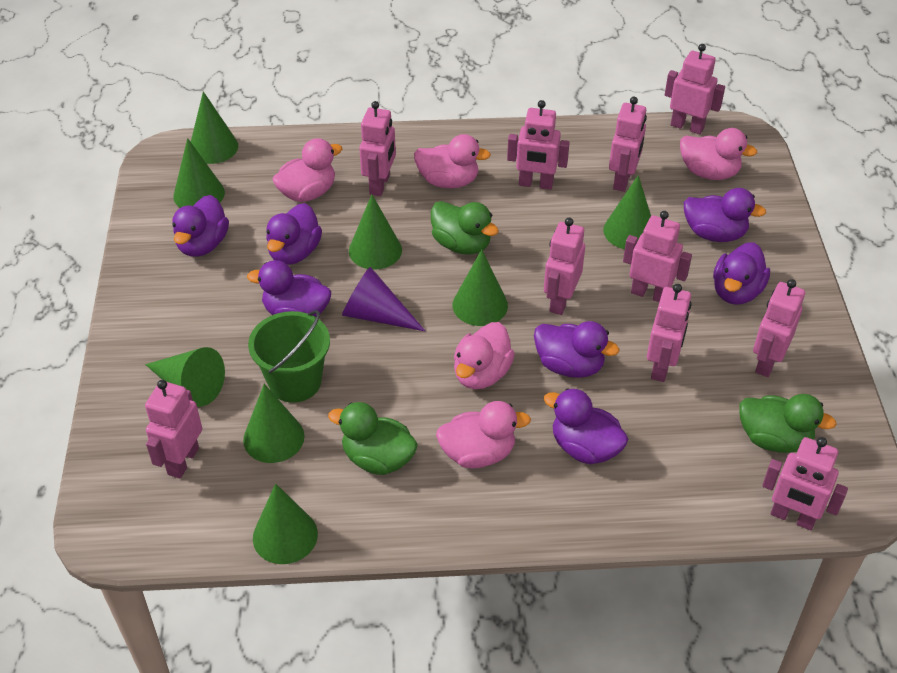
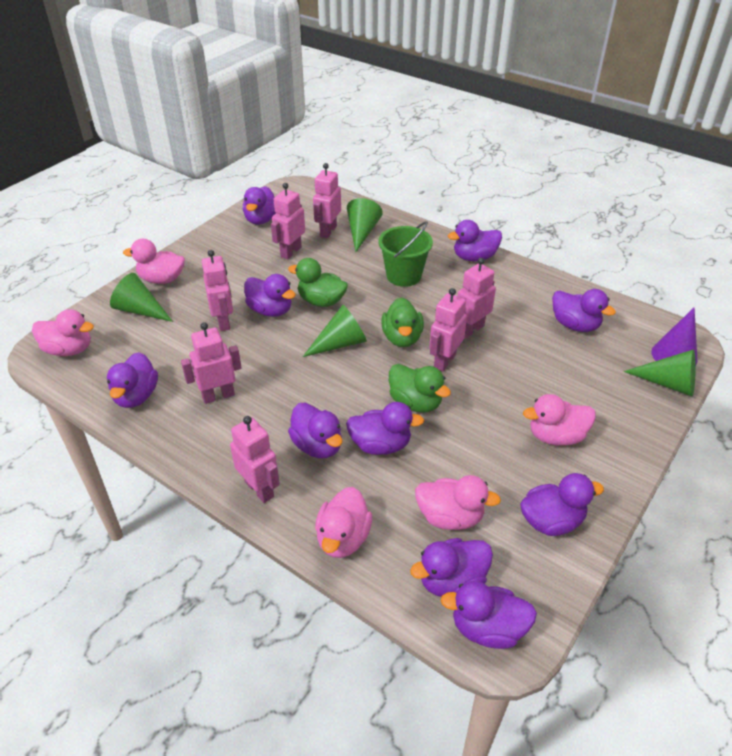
green cone: [145,347,225,407] [173,138,225,208] [191,91,238,164] [243,384,305,463] [253,483,318,564] [349,195,402,270] [452,249,508,326] [603,175,651,249] = 8 -> [110,273,173,322] [303,305,367,357] [347,198,383,252] [623,349,696,396] = 4
pink robot: [145,380,202,479] [359,101,396,196] [507,100,570,190] [544,218,585,315] [609,97,647,192] [623,211,692,302] [647,284,692,382] [665,44,725,134] [753,279,805,377] [762,437,848,530] = 10 -> [181,322,242,404] [202,250,233,331] [230,416,280,503] [271,183,305,259] [313,163,341,238] [429,288,467,372] [458,258,496,338] = 7
purple duck: [172,195,229,257] [247,260,331,317] [266,203,322,265] [534,321,619,378] [544,388,628,464] [684,188,766,242] [713,242,770,305] = 7 -> [107,352,158,408] [243,186,276,225] [244,274,296,317] [288,403,343,458] [346,402,424,455] [410,538,493,597] [440,581,537,649] [448,220,502,261] [520,473,604,536] [552,289,616,332] = 10

